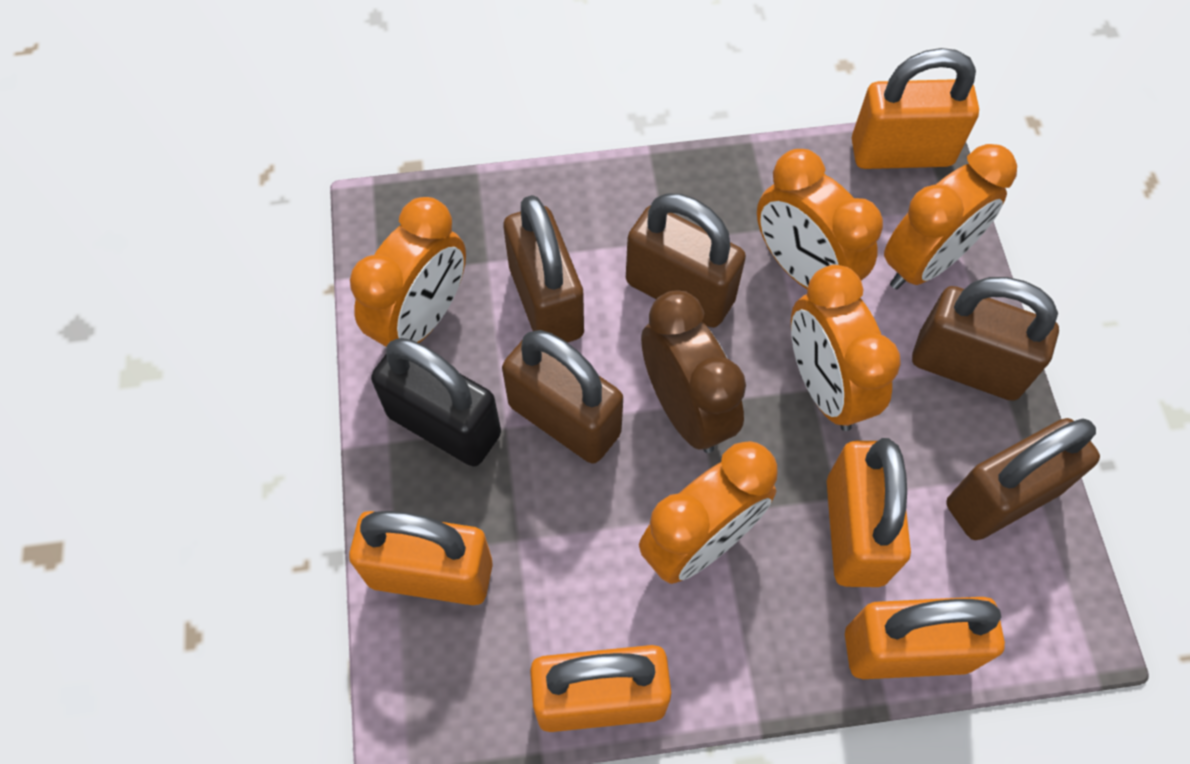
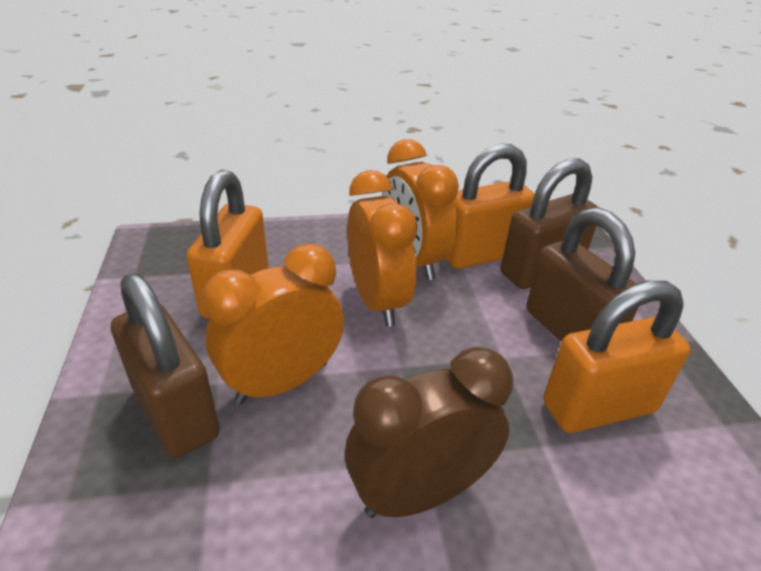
black padlock: [371,338,501,467] = 1 -> none = 0
brown padlock: [502,330,623,464] [503,195,584,343] [626,193,746,328] [912,277,1059,401] [946,418,1100,540] = 5 -> [111,273,220,458] [501,158,598,289] [526,207,639,342] = 3
orange clock: [350,197,466,347] [639,441,778,584] [757,149,883,290] [791,265,901,431] [884,144,1017,289] = 5 -> [202,244,344,404] [347,170,417,327] [382,139,459,280] = 3
orange padlock: [349,511,493,605] [530,645,671,732] [827,438,911,587] [845,597,1005,679] [852,48,979,169] = 5 -> [187,170,268,319] [446,143,535,269] [543,281,691,433] = 3

